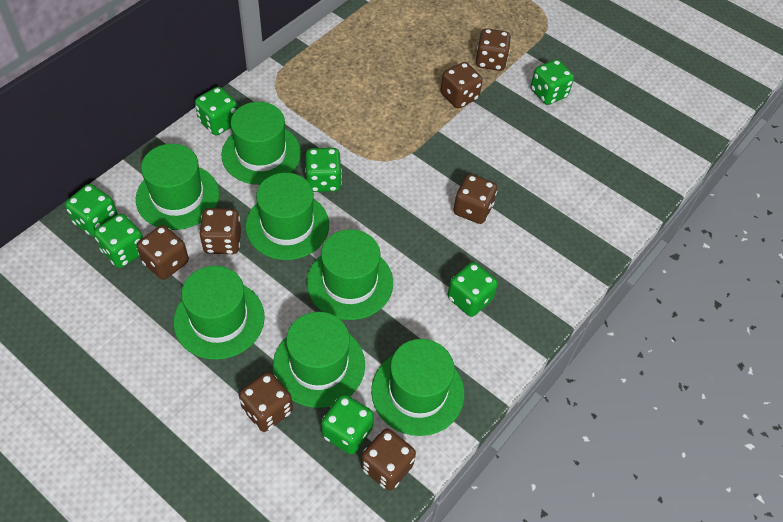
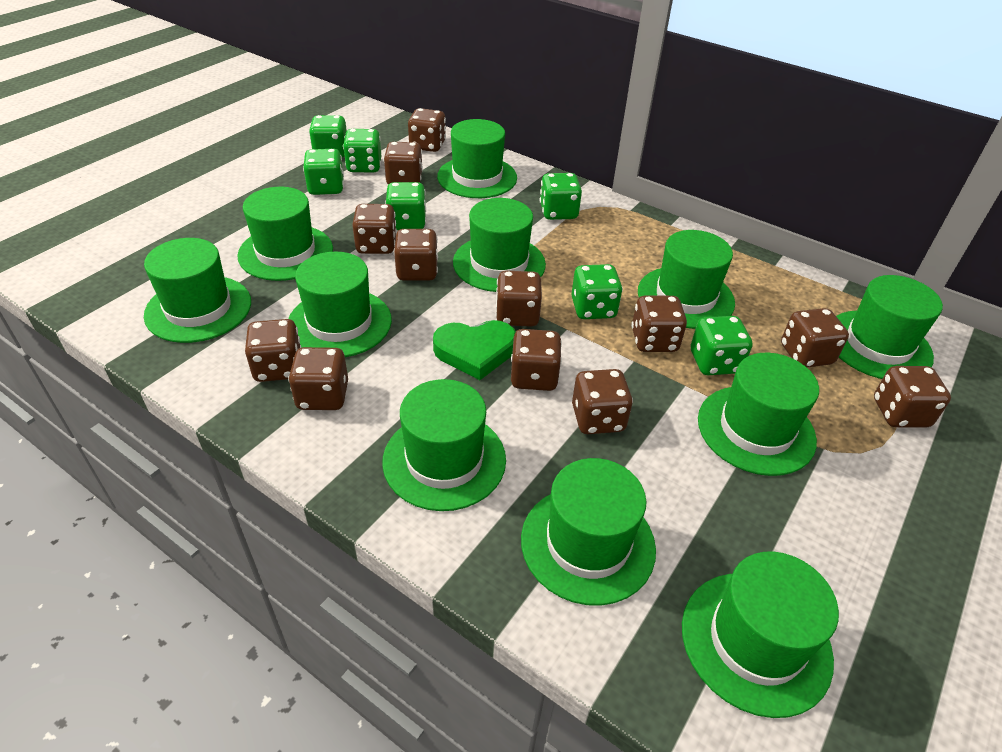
brown dice: [137,225,189,280] [199,208,241,254] [239,372,293,432] [361,428,416,491] [440,62,483,108] [453,174,497,224] [476,28,511,71] = 7 -> [245,319,302,382] [288,347,348,410] [352,204,397,254] [384,142,423,185] [394,229,438,281] [408,108,446,152] [496,271,542,327] [511,329,562,391] [572,369,633,434] [631,296,687,352] [781,308,849,368] [874,366,951,427] = 12
green hat: [136,144,219,230] [173,266,265,360] [221,102,301,185] [245,173,329,260] [273,312,365,408] [307,229,393,320] [371,339,464,436] = 7 -> [144,238,251,343] [237,187,333,281] [288,252,392,357] [382,379,506,511] [437,119,517,198] [453,198,546,292] [521,458,656,606] [638,230,735,329] [682,551,839,718] [698,353,819,476] [836,275,943,379] = 11
green heart: none = 0 -> [433,320,516,380] = 1

